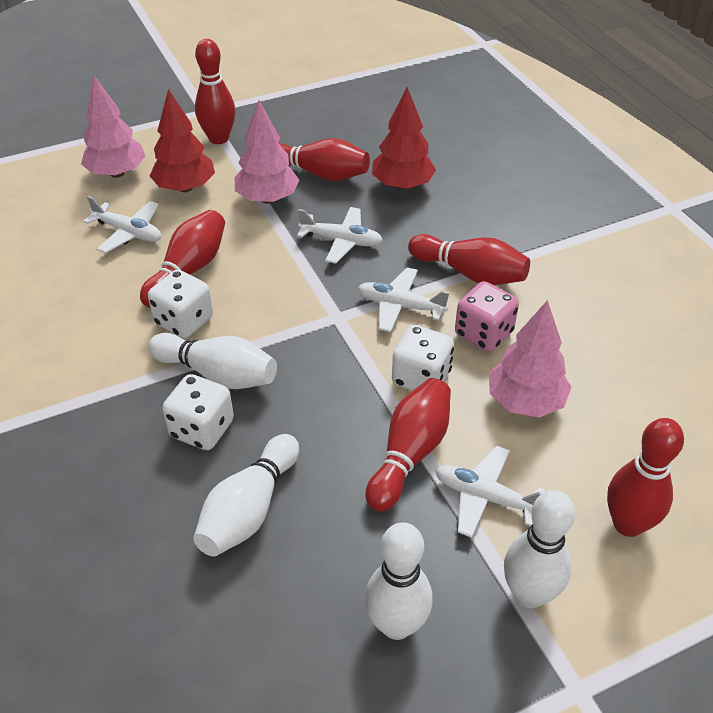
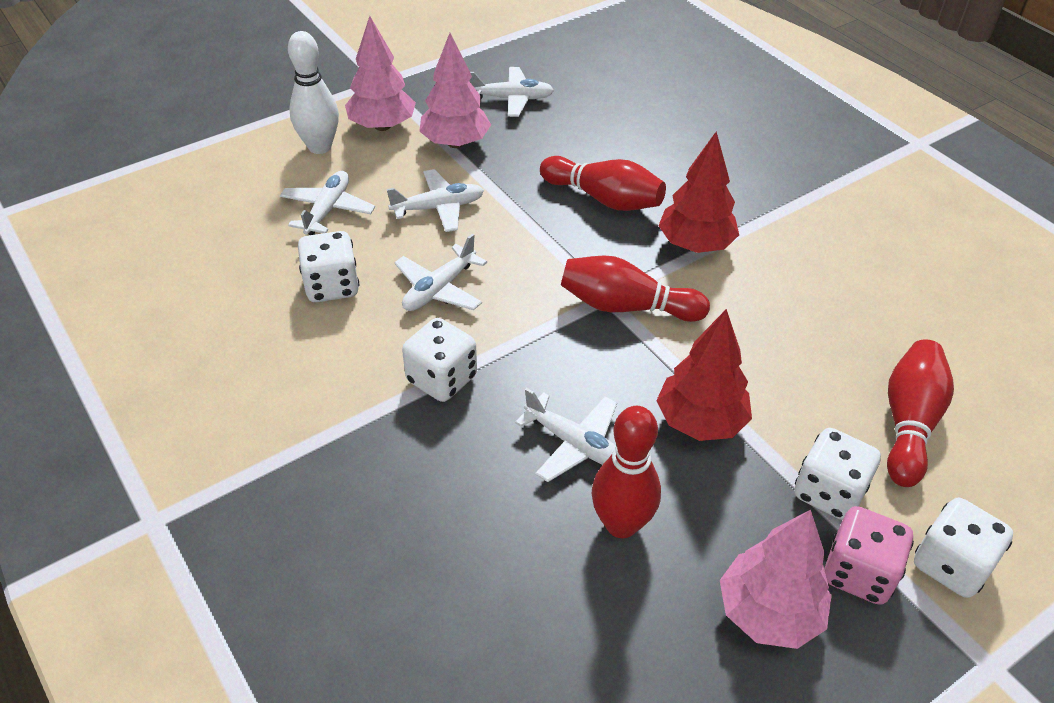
red bowling pin: [140,210,225,308] [195,39,235,144] [279,138,370,181] [365,378,451,512] [408,234,530,285] [607,418,684,537] = 6 -> [540,156,666,211] [561,255,710,322] [592,406,661,538] [887,339,954,487] = 4
white bowling pin: [148,333,277,389] [193,434,299,557] [365,522,433,640] [504,490,575,608] = 4 -> [288,31,339,154] = 1
white dice: [148,270,213,338] [162,374,234,450] [392,325,454,391] = 3 -> [298,231,359,302] [402,318,477,402] [794,428,881,520] [914,498,1013,598] = 4
white plane: [83,196,161,253] [297,207,383,264] [358,267,450,332] [435,446,546,538] = 4 -> [280,171,375,235] [387,169,484,232] [394,234,487,311] [469,67,554,117] [515,388,617,482] = 5

